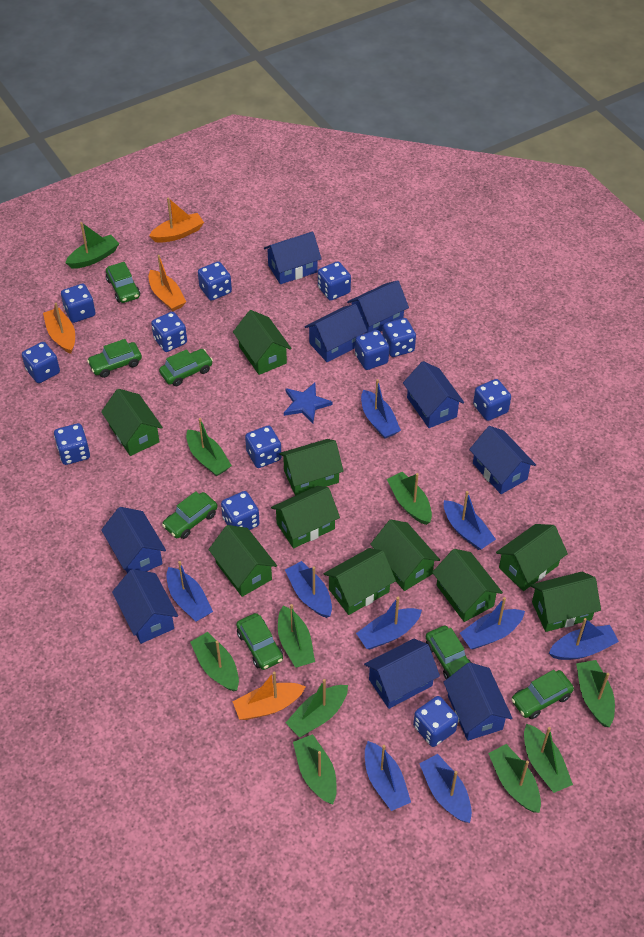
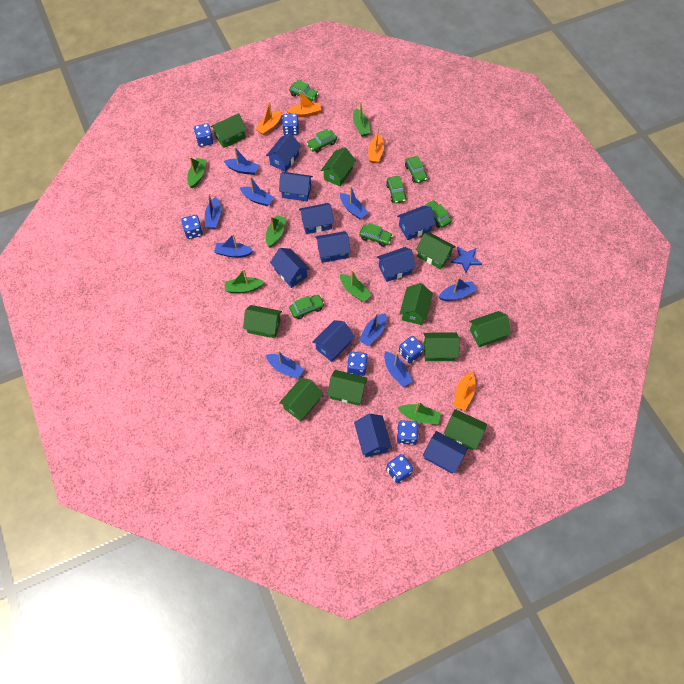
blue dice: [22,342,60,383] [54,423,90,465] [61,284,95,323] [151,312,187,352] [198,261,232,301] [221,491,260,530] [245,425,282,468] [318,261,351,301] [355,330,389,370] [382,318,416,357] [413,696,458,747] [473,379,511,421] = 12 -> [181,215,203,239] [194,123,214,147] [282,114,299,135] [347,352,368,376] [386,454,413,483] [397,420,419,445] [399,336,424,363] = 7
blue house: [101,507,166,573] [112,569,178,644] [264,231,322,284] [305,304,367,362] [347,280,409,334] [364,639,440,709] [403,361,464,428] [443,662,512,741] [469,426,536,494] = 9 -> [266,133,301,172] [270,248,310,288] [279,172,313,201] [299,203,334,234] [312,320,355,362] [315,231,351,263] [354,414,392,457] [377,247,416,282] [397,206,436,240] [423,431,468,474] = 10
green boat: [65,222,119,269] [186,418,232,476] [190,632,239,691] [278,604,315,668] [285,679,348,737] [293,734,337,804] [387,472,432,525] [488,744,541,813] [524,724,573,793] [576,660,615,727] = 10 -> [187,157,206,188] [225,269,264,293] [266,215,286,247] [340,270,372,302] [353,101,371,137] [398,401,441,425] = 6

